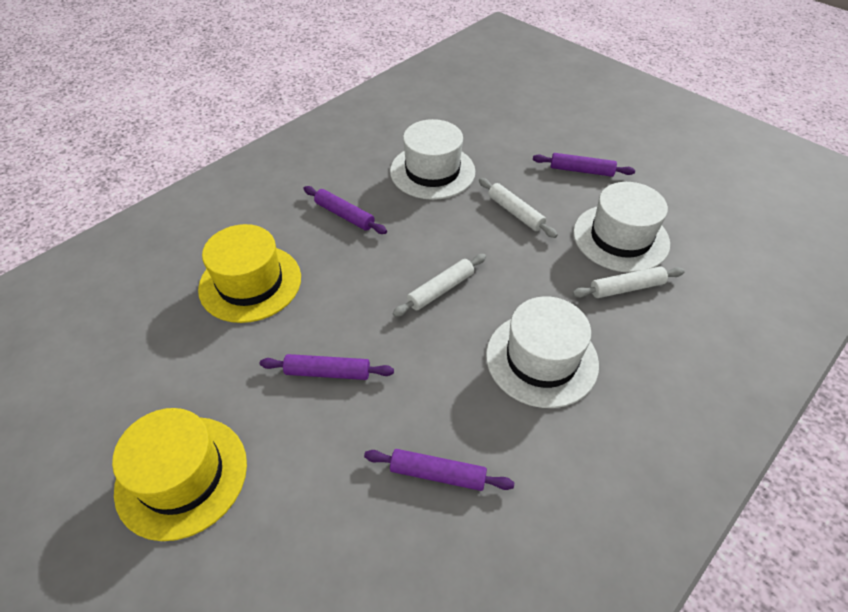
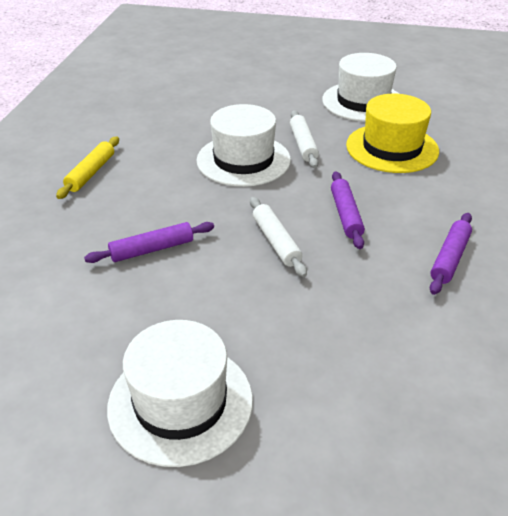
purple rolling pin: [260,354,394,380] [304,186,387,234] [364,449,515,491] [533,153,635,177] = 4 -> [84,222,214,263] [331,171,365,249] [430,213,472,295] = 3
white rolling pin: [393,254,486,317] [479,178,558,238] [572,266,685,298] = 3 -> [250,197,307,277] [290,111,319,168] = 2
yellow hat: [112,408,247,541] [198,224,301,323] = 2 -> [346,94,439,173] = 1
yellow rolling pin: none = 0 -> [56,137,119,199] = 1

